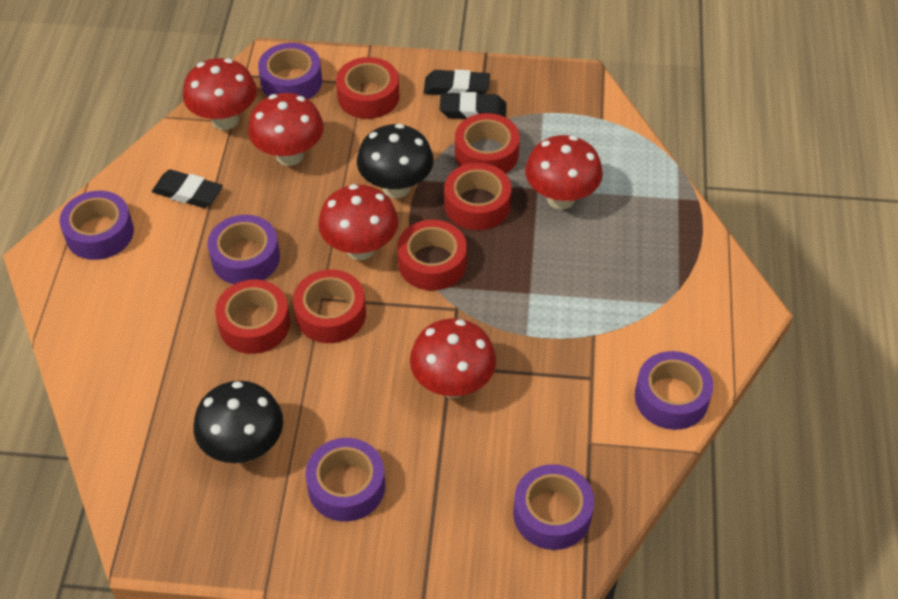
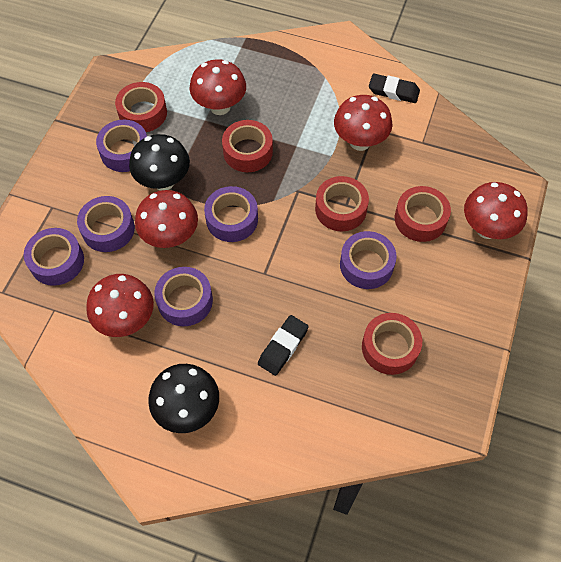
black eraser: [152,169,223,208] [423,69,490,95] [440,92,506,119] = 3 -> [258,315,309,376] [369,74,420,103] = 2
red tape: [215,280,290,354] [293,270,366,343] [336,57,399,119] [397,220,467,291] [444,163,512,230] [455,113,520,174] = 6 -> [115,82,167,132] [222,120,273,172] [315,176,369,231] [362,313,422,375] [395,186,451,242] = 5

